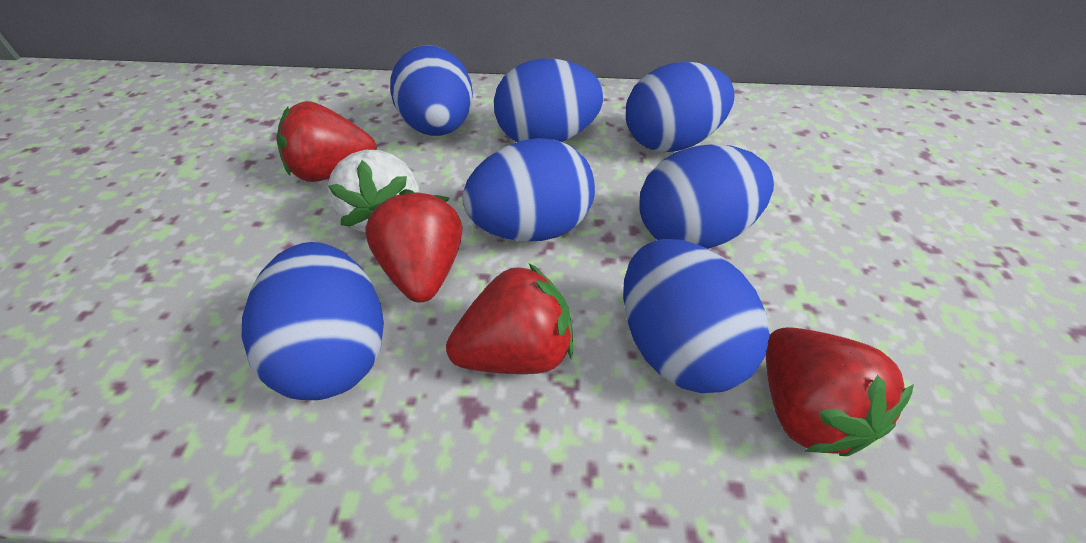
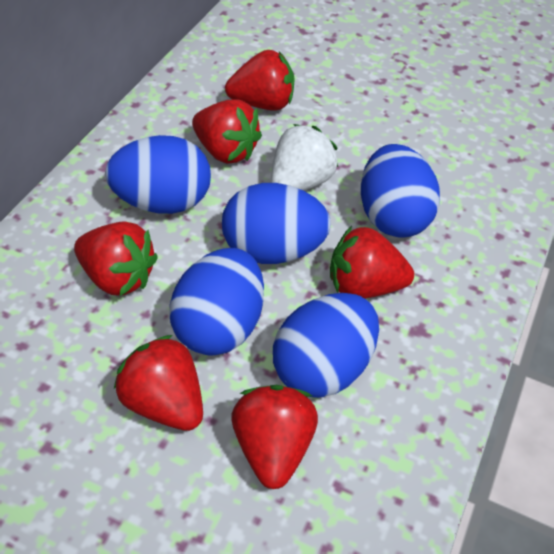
blue egg: [242,242,384,400] [390,45,473,136] [462,138,595,241] [494,59,604,142] [623,239,770,393] [626,62,734,152] [639,144,774,249] = 7 -> [105,135,211,214] [169,248,264,356] [222,183,331,264] [273,293,379,398] [361,144,440,238] = 5
red strawberry: [277,101,377,182] [365,189,463,302] [446,263,573,374] [766,327,914,456] = 4 -> [74,221,158,296] [114,335,203,431] [192,100,262,164] [225,50,294,111] [231,385,318,489] [330,226,414,299] = 6

